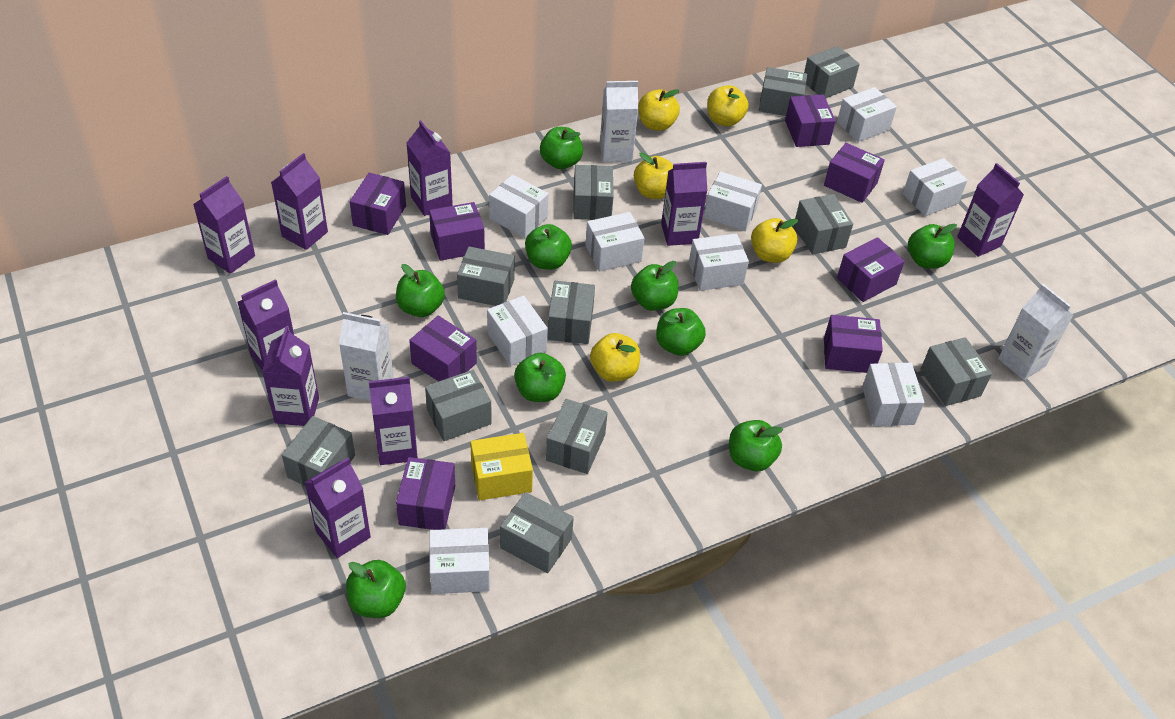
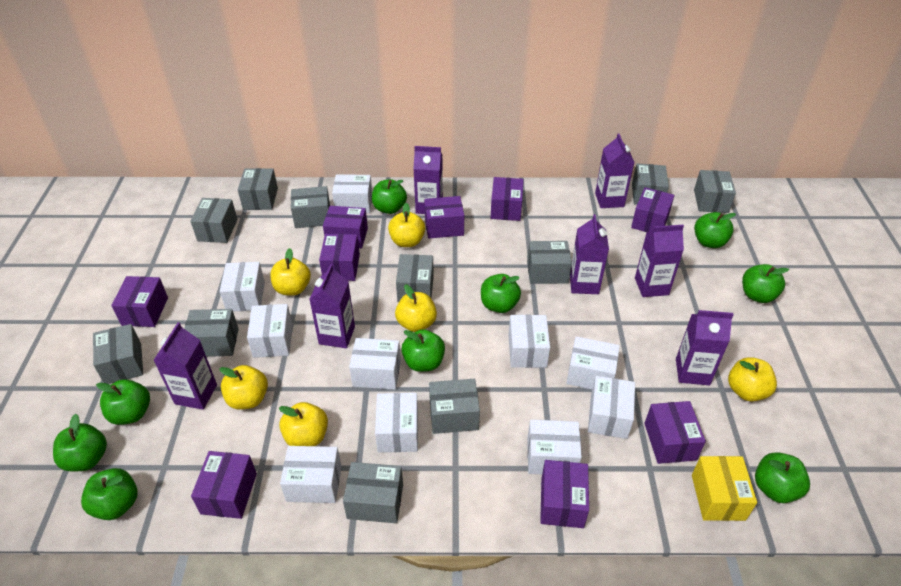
purple box: [350,173,406,235] [396,457,455,530] [409,316,477,382] [429,202,485,261] [785,95,836,147] [824,143,885,203] [824,315,883,373] [837,237,905,302] = 8 -> [111,276,168,327] [191,451,257,519] [319,234,360,281] [323,206,368,248] [424,196,464,239] [491,177,524,221] [540,460,589,528] [631,187,675,232] [644,401,706,464] = 9
purple carton: [193,176,255,274] [237,279,294,370] [262,327,319,426] [271,153,328,250] [304,458,371,558] [369,377,418,465] [407,120,453,216] [661,162,707,246] [957,163,1024,257] = 9 -> [153,322,217,410] [309,264,355,348] [413,146,443,214] [570,214,609,294] [595,133,635,208] [635,225,684,297] [676,310,734,385] = 7
white box: [429,528,490,594] [487,295,548,366] [489,174,549,238] [585,212,644,272] [689,234,749,291] [704,171,762,231] [837,87,897,142] [862,363,924,426] [903,158,967,216] = 9 -> [220,262,265,311] [247,304,292,358] [280,446,341,503] [332,175,372,213] [349,338,401,390] [375,393,418,453] [509,315,550,368] [527,419,582,474] [566,336,620,389] [588,376,635,439] = 10
white carton: [339,312,394,401] [600,81,638,162] [998,284,1073,380] = 3 -> none = 0
yellow apple: [590,333,640,382] [634,153,673,199] [638,89,680,131] [707,85,749,127] [751,218,798,263] = 5 -> [219,365,268,409] [270,248,311,296] [279,402,328,446] [388,203,425,247] [395,284,437,332] [728,357,777,402] = 6

